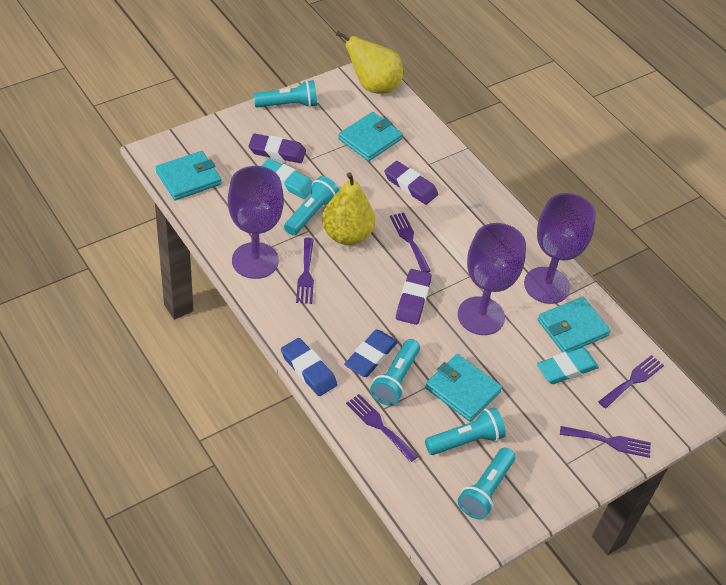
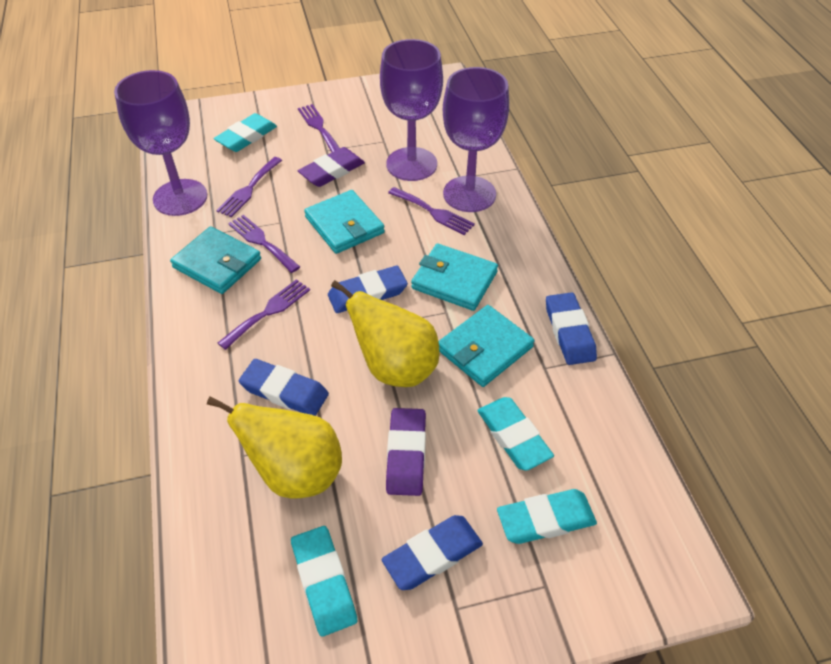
blue eraser: [281,338,337,396] [344,329,398,377] = 2 -> [239,359,329,416] [328,266,408,313] [382,515,483,590] [546,292,597,365] = 4
purple eraser: [248,134,306,163] [384,161,438,205] [396,269,432,325] = 3 -> [298,147,365,187] [386,408,426,496] = 2
turquoise eraser: [262,158,312,199] [537,347,599,384] = 2 -> [214,113,277,152] [291,526,357,637] [477,397,554,471] [497,489,597,544] = 4
turquoise flashlight: [253,80,317,108] [284,176,339,235] [370,339,420,406] [425,407,506,455] [458,448,515,520] = 5 -> none = 0

